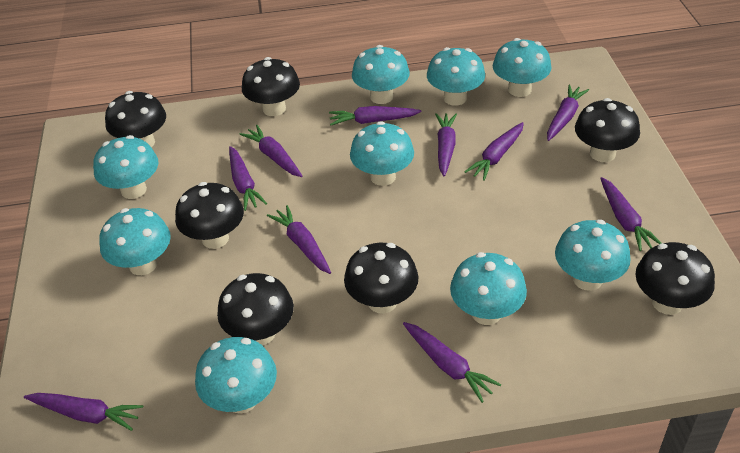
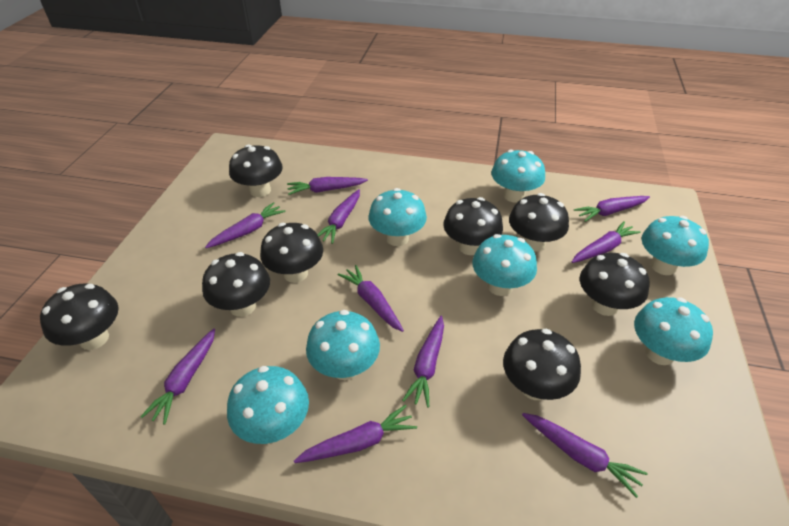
black mushroom: [105,91,166,147] [175,182,244,249] [217,273,294,345] [242,57,300,116] [344,243,418,314] [575,98,640,162] [635,242,715,315] = 7 -> [40,284,119,350] [202,252,270,317] [229,144,283,197] [260,223,323,283] [443,197,503,255] [503,329,581,400] [509,193,569,252] [580,253,650,316] = 8
turquoise mushroom: [93,135,159,199] [99,208,171,275] [195,337,277,414] [350,121,414,186] [352,45,410,104] [427,47,485,106] [450,252,527,325] [493,38,552,97] [555,220,631,291] = 9 -> [227,366,309,444] [306,310,380,380] [368,188,427,246] [472,234,537,296] [491,150,545,203] [634,297,713,365] [642,216,709,275] = 7

